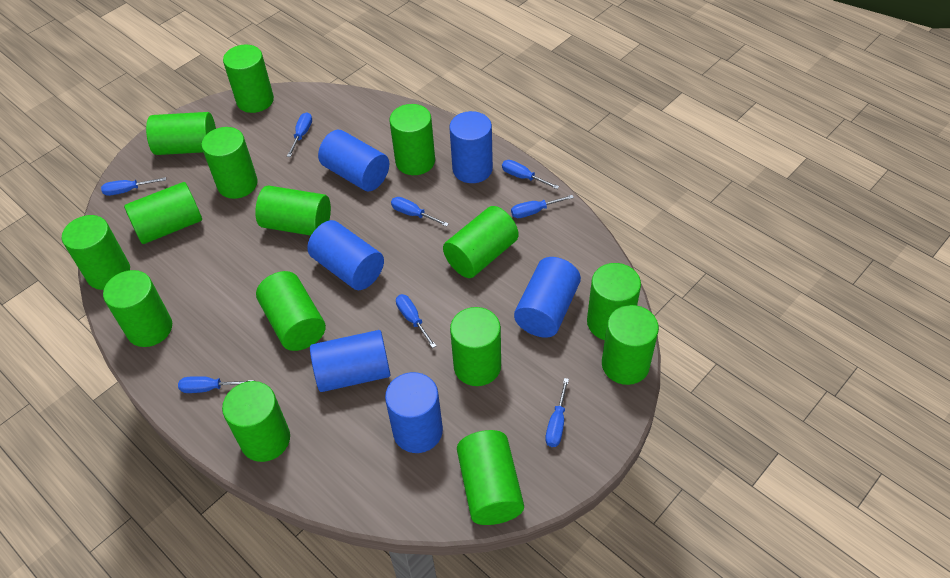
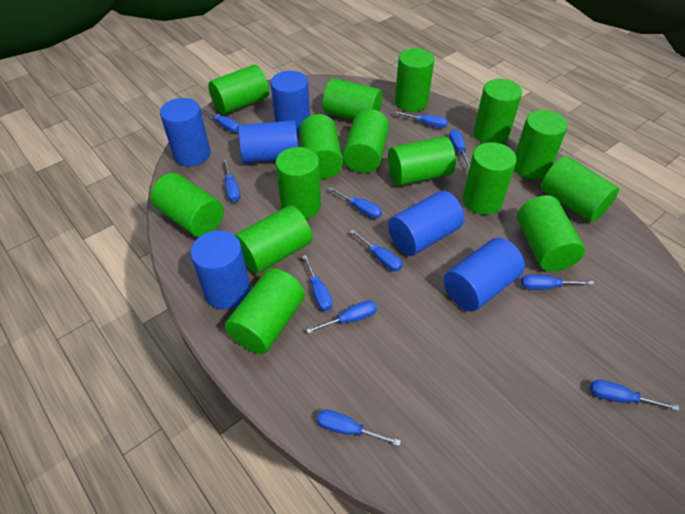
blue screwdriver: [101,177,166,196] [178,376,254,393] [287,112,312,157] [391,197,449,227] [396,294,436,348] [502,160,559,189] [511,195,574,218] [545,378,569,447] = 8 -> [200,107,239,133] [223,159,240,202] [302,255,333,311] [306,300,377,334] [317,409,401,446] [328,187,382,218] [350,230,403,271] [395,111,448,128] [449,129,470,169] [521,274,594,290] [590,380,679,411] = 11

